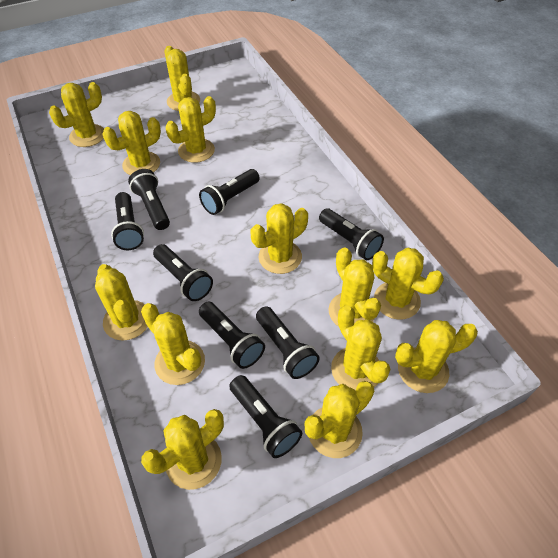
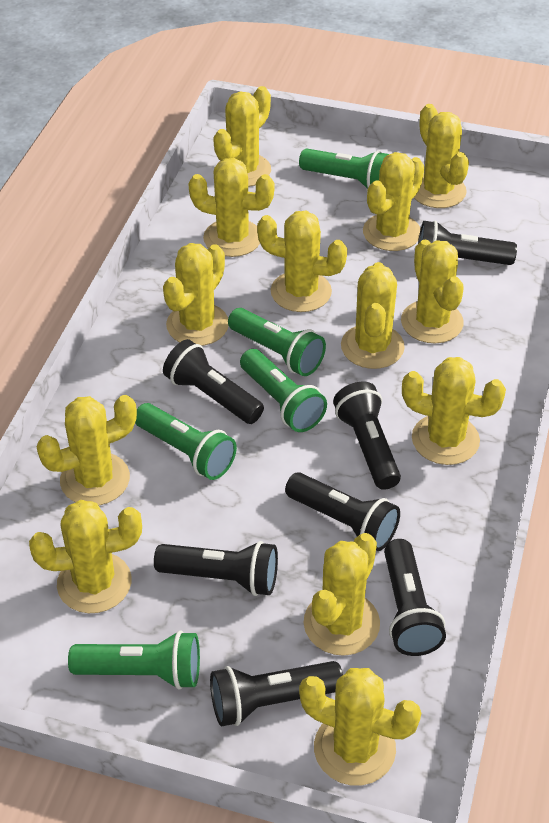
black flashlight: [111,192,144,250] [128,169,170,230] [153,244,213,301] [199,169,260,215] [199,302,265,369] [229,375,302,458] [256,306,320,379] [319,208,384,260] = 8 -> [154,541,278,596] [163,339,264,424] [210,661,343,726] [285,472,400,551] [333,382,401,490] [384,539,446,656] [418,220,517,265] = 7
green flashlight: none = 0 -> [68,631,200,690] [135,403,237,480] [228,308,326,376] [240,349,327,432] [299,149,389,189] = 5

